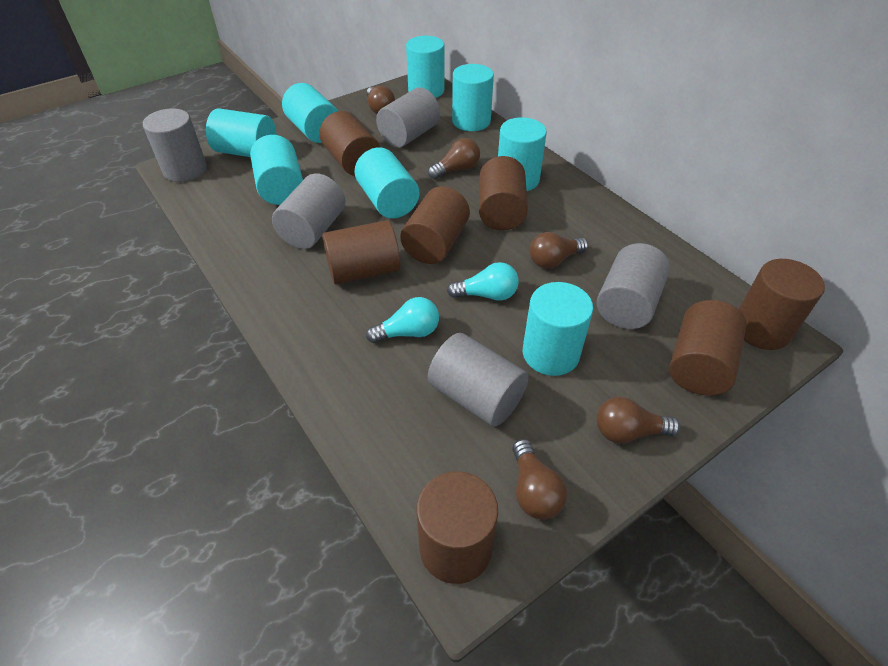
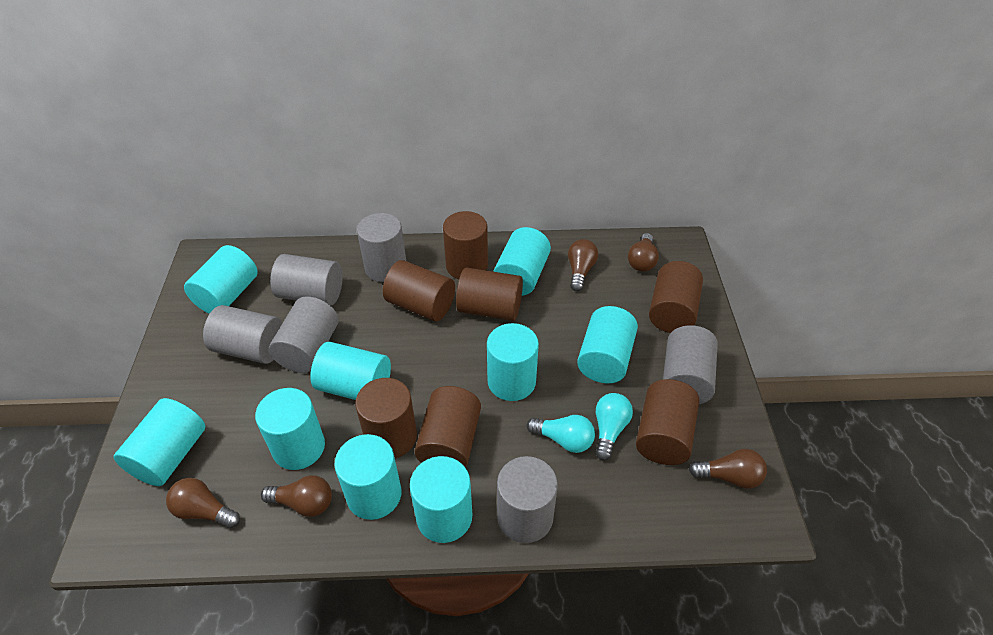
grey cylinder: [143,108,207,182] [272,173,345,249] [376,87,440,148] [428,333,529,427] [597,243,670,329] = 5 -> [203,305,282,364] [269,297,339,373] [270,254,342,306] [357,213,406,282] [497,456,558,543] [663,325,718,404] = 6
turquoise cylinder: [206,108,276,157] [250,135,303,205] [282,83,338,143] [355,147,419,218] [406,36,444,98] [452,64,494,131] [498,117,547,191] [523,282,593,376] = 8 -> [114,398,206,486] [184,245,258,314] [255,388,325,470] [310,342,391,400] [334,434,401,520] [410,456,472,543] [487,323,539,401] [493,227,551,296] [577,306,638,383] = 9

